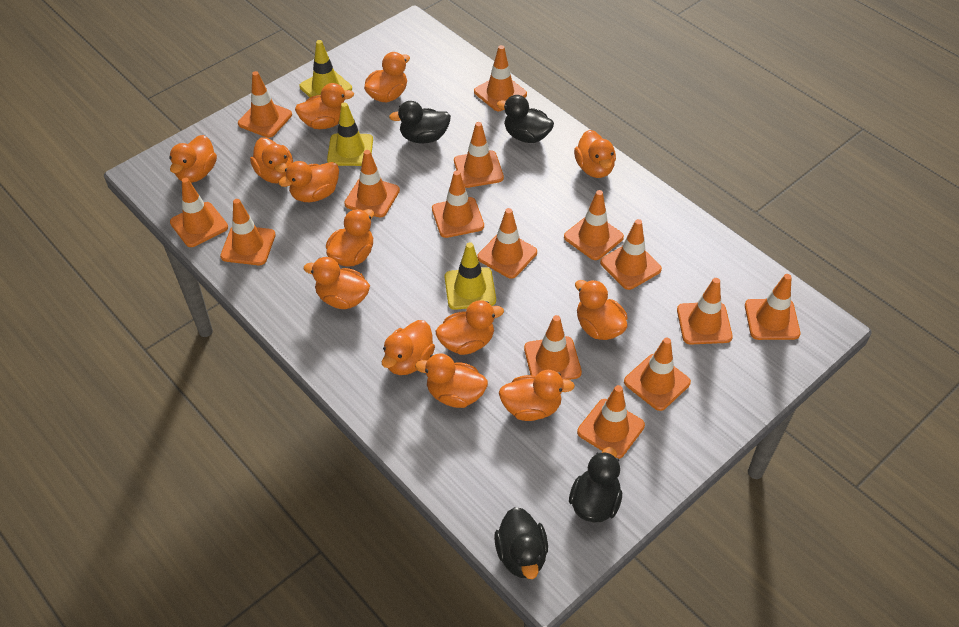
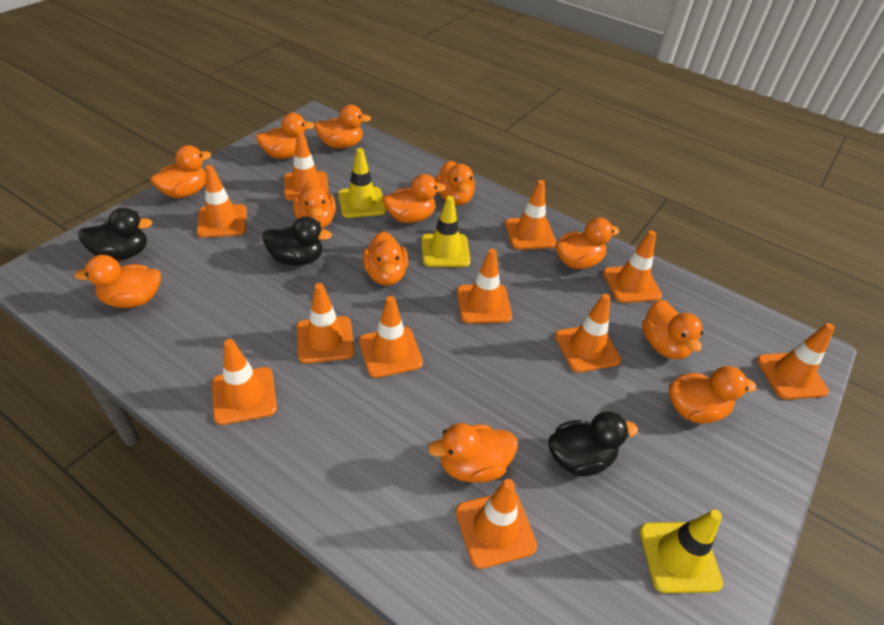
black duck: [389,101,451,144] [494,507,548,579] [497,95,554,143] [569,447,622,523] = 4 -> [78,208,152,260] [262,216,332,266] [548,411,638,477] = 3
orange duck: [169,135,217,183] [250,137,293,184] [278,161,339,202] [295,83,354,129] [304,257,370,309] [326,209,374,267] [364,52,410,102] [382,320,435,375] [415,353,488,408] [436,300,504,355] [499,370,575,421] [574,130,616,178] [575,280,628,340] = 13 -> [74,255,161,308] [150,145,211,198] [256,113,314,159] [293,182,336,229] [314,105,371,148] [363,232,408,285] [383,174,446,223] [428,423,517,483] [435,161,475,205] [555,218,619,269] [642,300,703,359] [668,366,756,423] = 12
orange traffic cone: [170,178,228,247] [220,199,276,265] [238,71,292,138] [344,150,400,217] [432,170,484,238] [454,122,504,188] [474,45,527,111] [477,208,537,279] [524,315,582,380] [564,190,624,260] [577,385,645,459] [600,219,662,290] [624,338,691,411] [677,278,733,344] [745,274,800,340] = 15 -> [197,165,247,238] [212,339,277,425] [284,132,329,201] [297,283,355,364] [359,296,423,378] [456,479,537,569] [457,249,512,324] [505,180,556,249] [555,294,621,372] [603,230,662,303] [757,323,835,400] = 11

